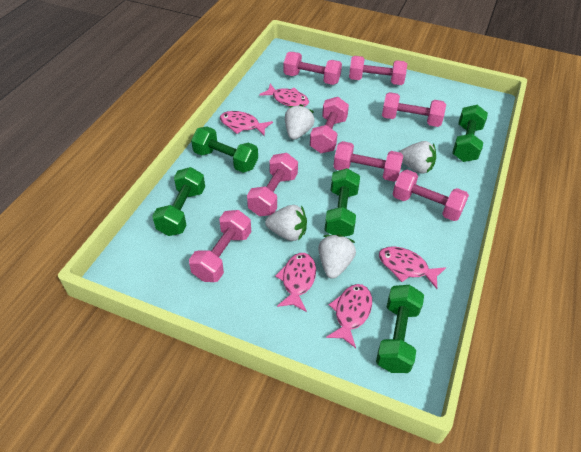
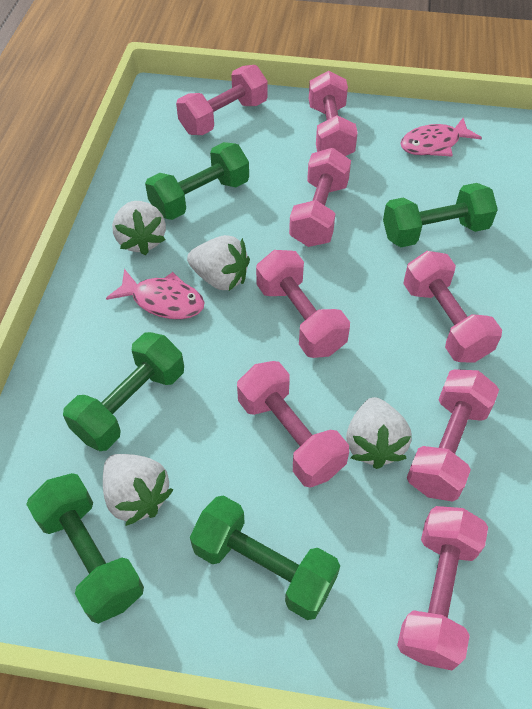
pink fish: [220,111,273,136] [259,84,309,107] [275,253,316,312] [326,284,372,348] [379,246,446,289] = 5 -> [106,269,205,319] [400,118,482,157] = 2

